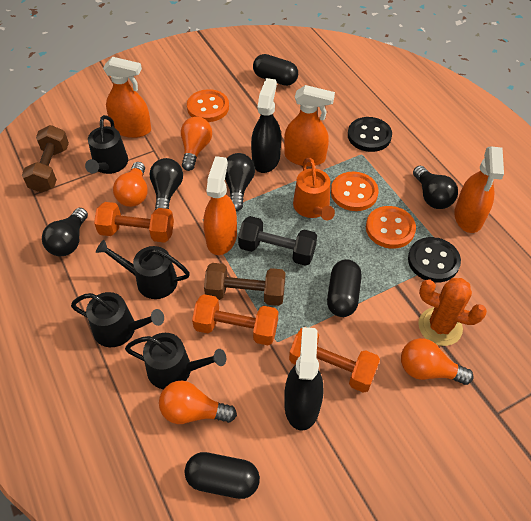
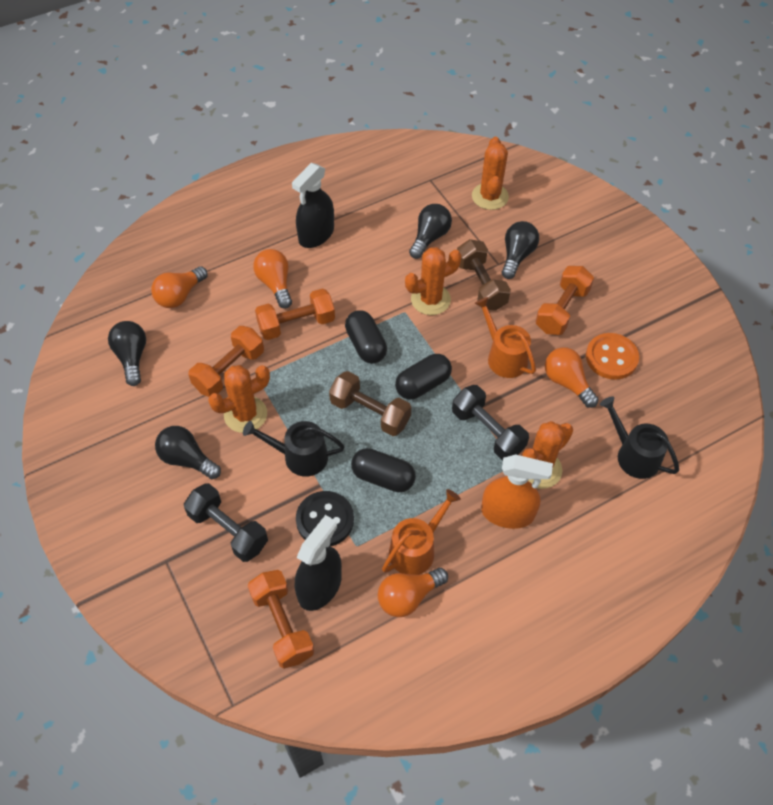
black button: [348,117,392,152] [408,237,461,282] = 2 -> [296,491,354,546] = 1
black dumbbell: [238,216,317,266] = 1 -> [184,483,268,562] [452,385,529,461] = 2
black watering can: [71,292,164,347] [85,115,128,174] [96,240,190,299] [125,333,226,389] = 4 -> [243,421,345,477] [600,396,679,479] = 2
orange button: [187,89,229,122] [331,172,379,211] [366,206,416,249] = 3 -> [586,333,639,380] = 1
orange cactus: [418,278,487,346] = 1 -> [208,365,270,433] [405,247,462,315] [472,137,509,210] [522,421,573,489] = 4
orange dumbbell: [94,202,174,243] [192,294,278,345] [289,328,380,393] = 3 -> [188,326,264,397] [248,570,314,669] [255,288,335,340] [535,266,594,335] = 4
orange spray bottle: [103,57,151,138] [203,156,237,255] [284,85,335,166] [454,147,504,233] = 4 -> [481,454,553,529] = 1
orange watering can: [293,158,335,220] = 1 -> [382,489,461,575] [475,297,536,378] = 2

